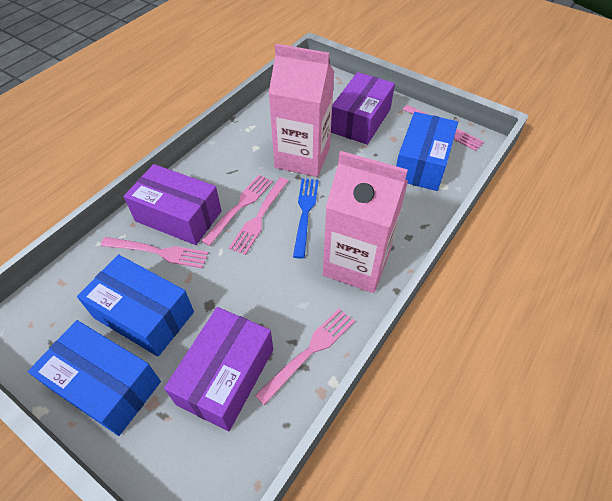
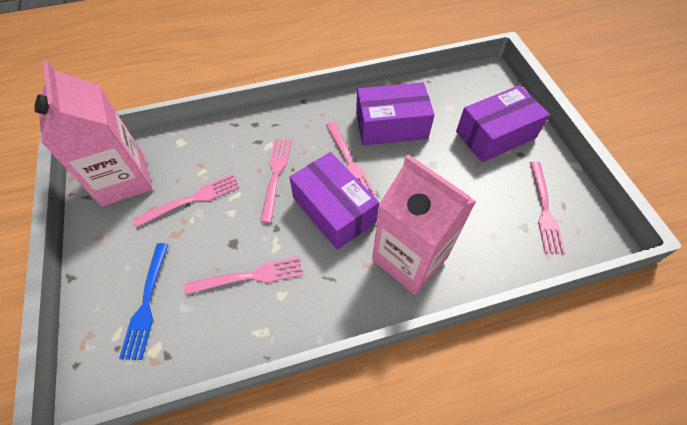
blue box: [28,320,161,436] [77,255,194,356] [396,112,458,191] = 3 -> none = 0

